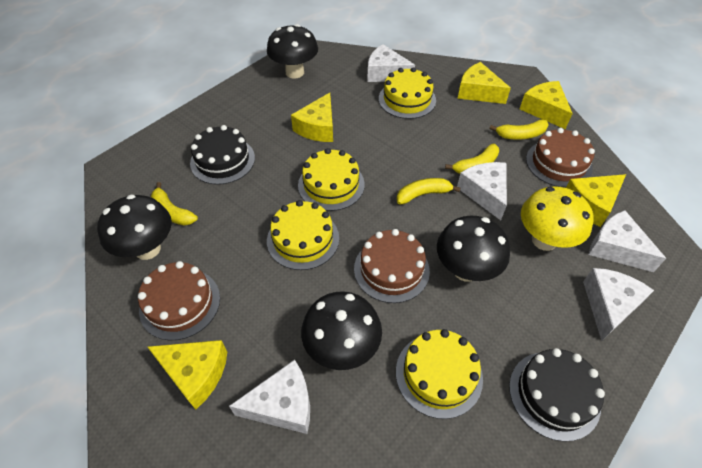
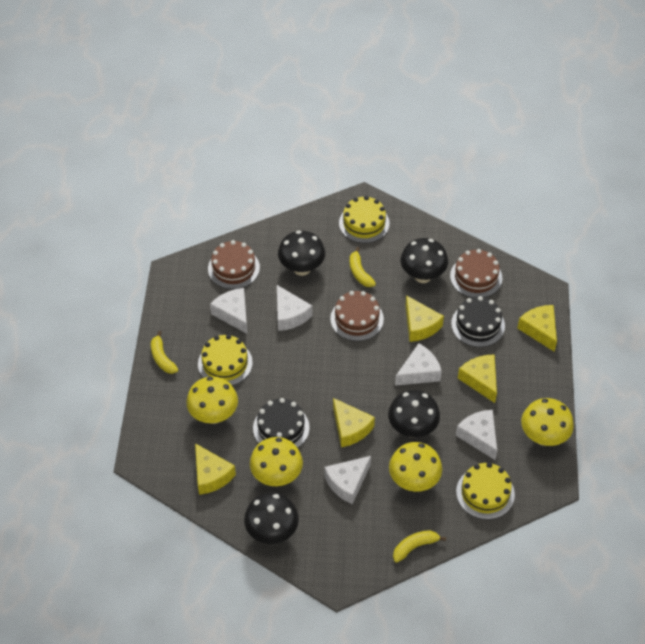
yellow banana: [151,182,198,226] [397,178,460,204] [445,144,499,173] [489,119,549,140] = 4 -> [151,331,178,374] [350,247,376,287] [393,530,446,563] = 3
yellow cake: [267,200,339,270] [298,148,365,211] [379,67,436,119] [396,329,483,419] = 4 -> [198,334,253,385] [339,196,390,243] [456,462,515,519] = 3
yellow mushroom: [521,186,593,251] = 1 -> [186,376,238,424] [250,437,303,486] [389,442,442,492] [521,398,574,446] = 4

